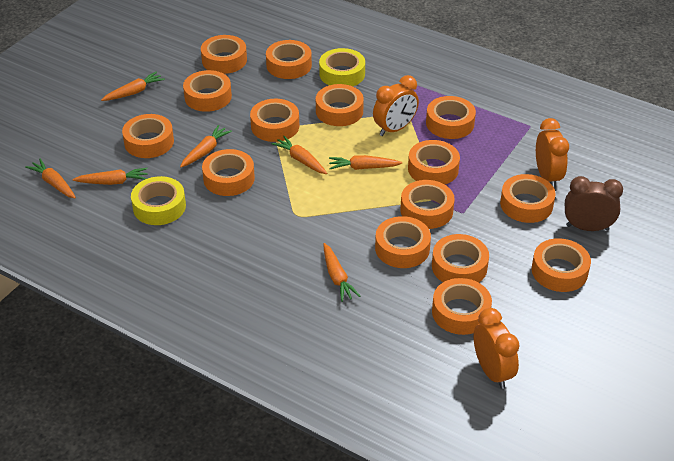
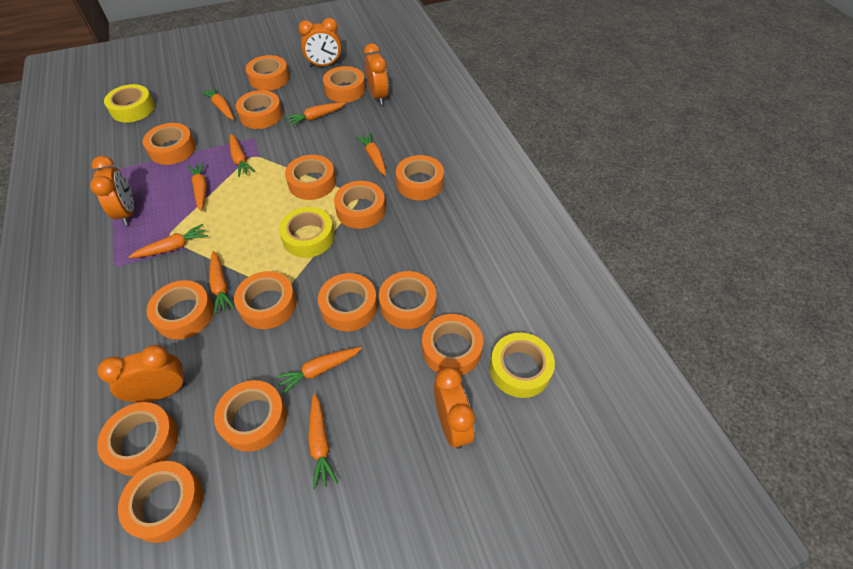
brown clock: [565,176,623,231] = 1 -> none = 0
orange carrot: [25,159,76,198] [72,168,148,185] [101,72,165,101] [180,125,232,167] [271,136,327,174] [323,243,361,302] [329,155,402,170] = 7 -> [129,224,208,258] [188,162,207,211] [201,87,234,120] [209,251,235,315] [230,134,255,177] [275,347,362,394] [286,103,346,127] [308,393,338,490] [356,132,386,176] = 9
orange clock: [373,75,419,136] [473,308,519,389] [536,118,569,189] = 3 -> [90,156,134,225] [98,345,187,402] [298,18,341,67] [364,43,389,105] [434,367,475,449] = 5
yellow tape: [131,176,186,225] [319,48,365,86] = 2 -> [104,84,155,123] [279,207,335,258] [490,333,555,398] = 3

